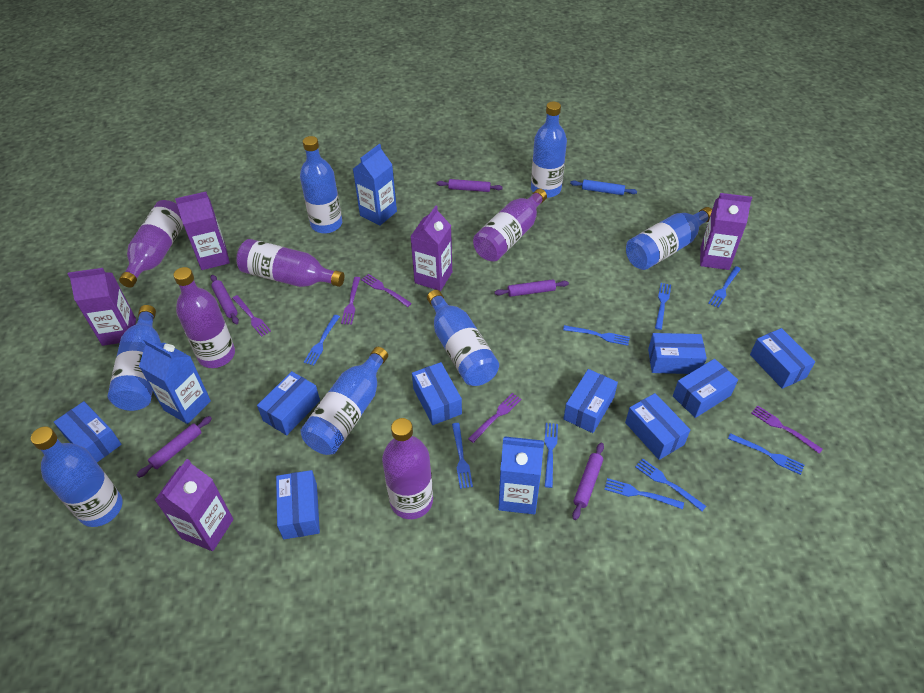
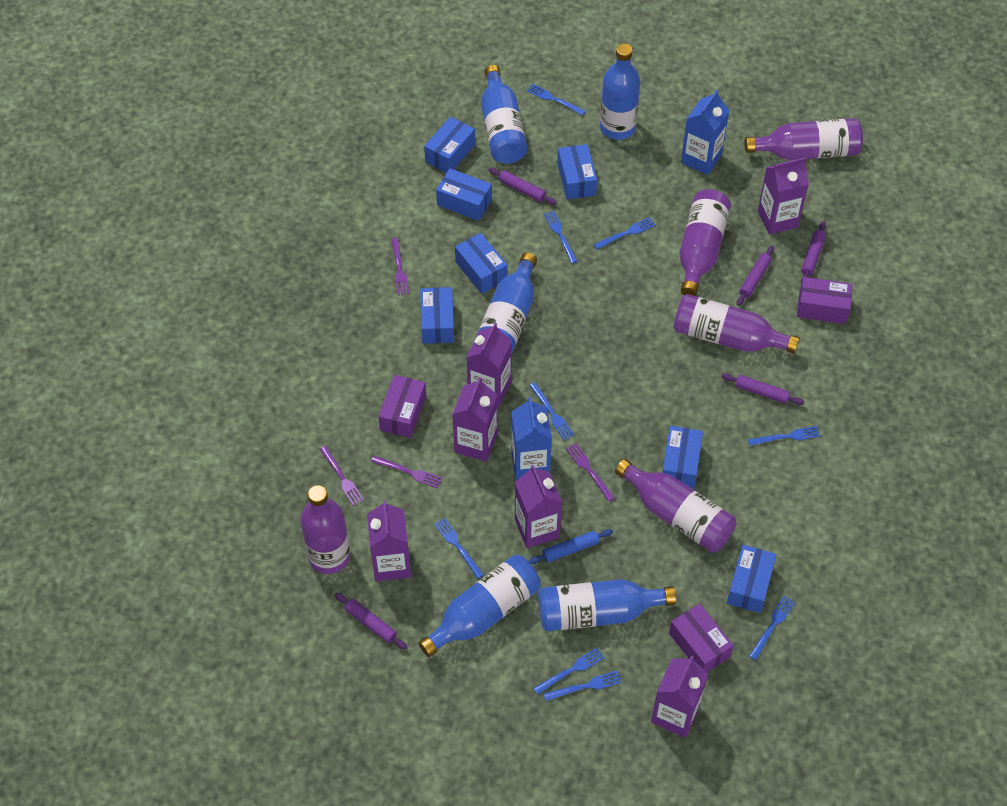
blue bottle: [31,427,123,527] [108,305,161,411] [300,136,342,234] [300,347,388,455] [427,290,499,386] [531,102,567,198] [626,207,712,270] = 7 -> [418,555,541,657] [475,253,537,353] [481,65,528,164] [538,579,676,631] [600,44,640,140] = 5
blue box: [54,401,121,462] [257,371,320,435] [276,470,320,539] [412,362,462,425] [564,369,618,433] [625,393,690,460] [648,333,707,374] [673,359,738,418] [750,328,815,389] = 9 -> [420,287,454,344] [424,117,475,173] [436,168,492,221] [455,233,508,294] [558,144,597,200] [662,426,703,489] [727,545,777,613] = 7
blue carton: [139,339,211,424] [353,144,397,226] [498,436,544,514] = 3 -> [511,397,552,479] [681,90,730,175] = 2
purple box: none = 0 -> [378,375,426,438] [669,603,734,672] [797,277,853,324] = 3
purple carton: [68,268,136,346] [155,459,233,551] [175,192,230,270] [410,206,452,291] [700,193,752,270] = 5 -> [367,500,411,582] [453,377,497,461] [466,323,512,407] [515,465,562,548] [651,656,708,738] [758,157,809,234] = 6
purple fork: [232,295,271,337] [341,277,360,325] [361,274,412,307] [468,393,522,443] [751,405,823,454] = 5 -> [320,446,364,506] [371,456,442,488] [391,238,409,295] [566,443,615,501] = 4

